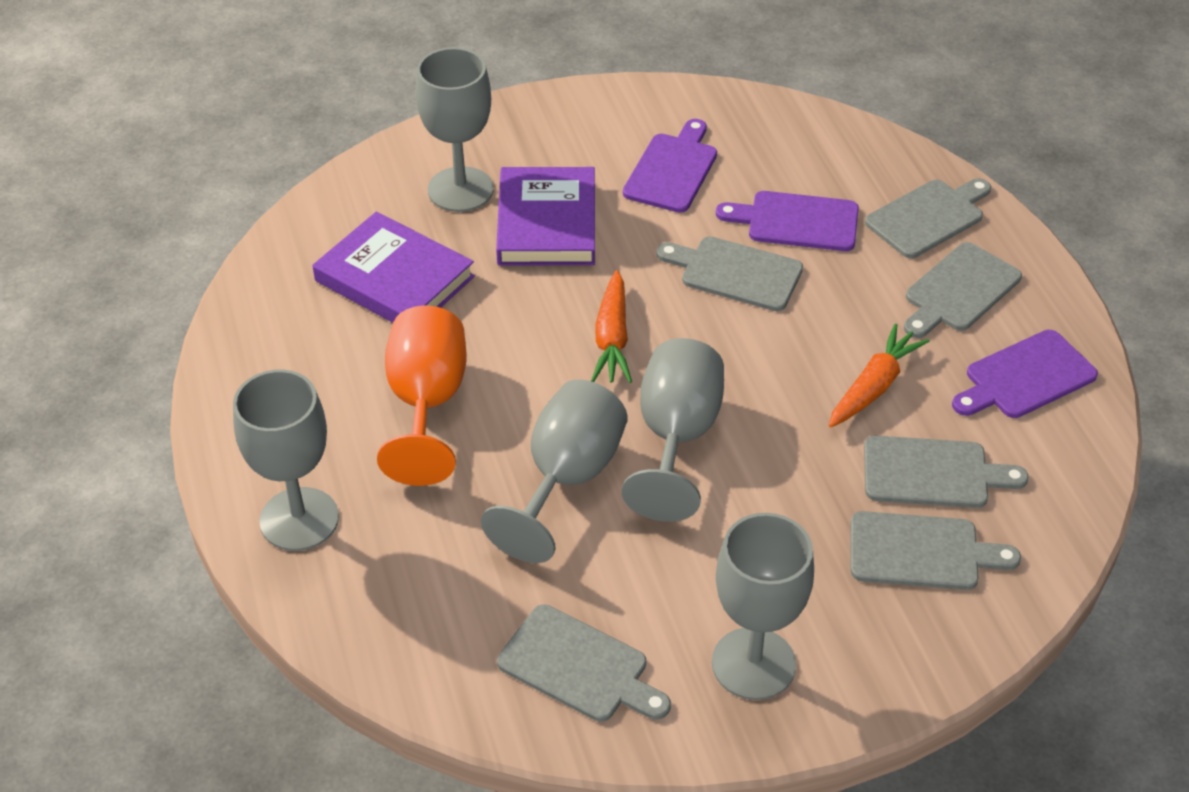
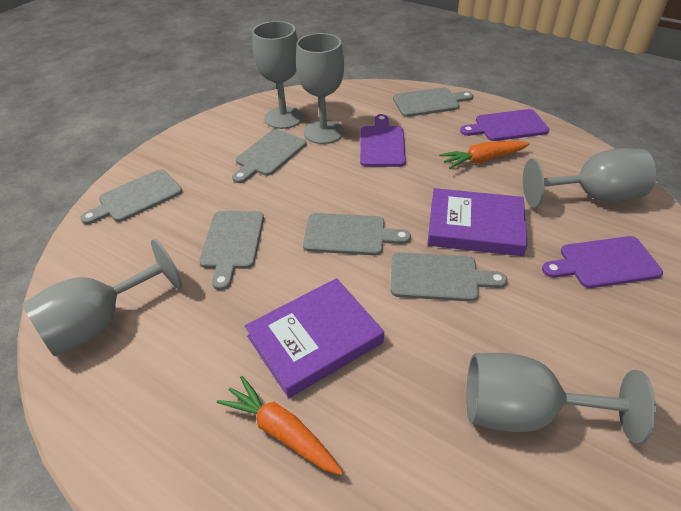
orange goblet: [377,306,467,486] = 1 -> none = 0

